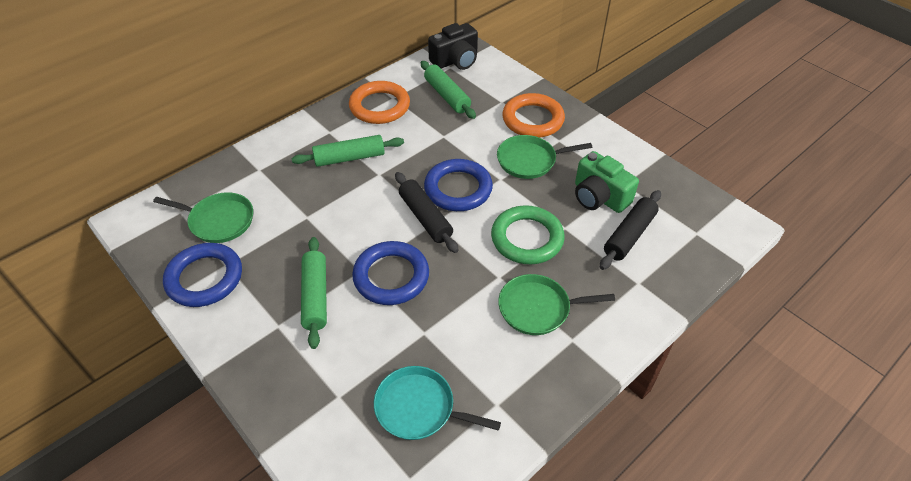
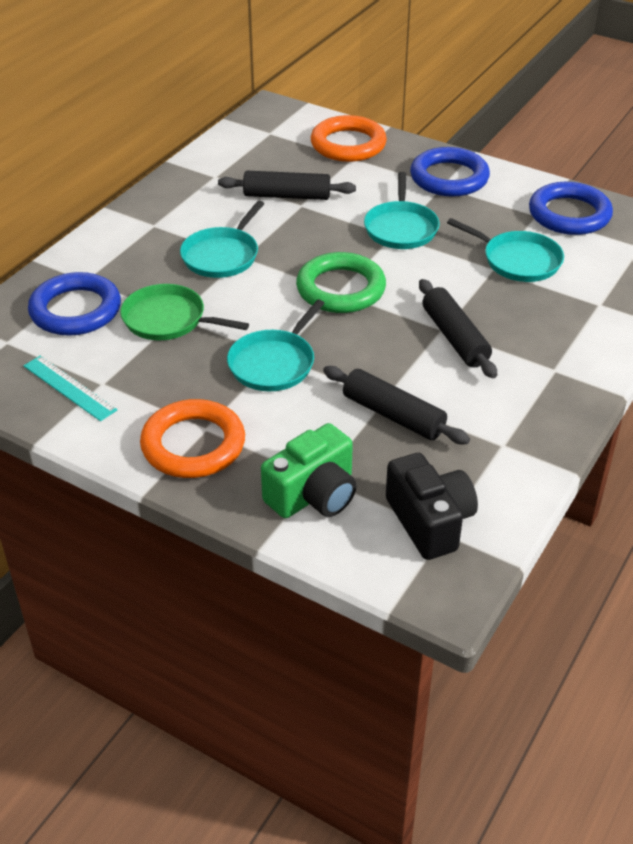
black rolling pin: [395,172,459,253] [600,190,661,270] = 2 -> [218,171,356,200] [323,366,470,444] [419,279,497,378] = 3
green pan: [153,192,253,243] [497,135,592,179] [498,274,615,335] = 3 -> [120,284,249,340] = 1
green rolling pin: [291,135,404,167] [301,237,327,349] [421,61,476,119] = 3 -> none = 0
turquoise pan: [374,366,501,440] = 1 -> [180,201,264,278] [227,300,325,391] [364,172,440,249] [447,218,564,282] = 4
turquoise ruler: none = 0 -> [23,356,117,421] = 1

